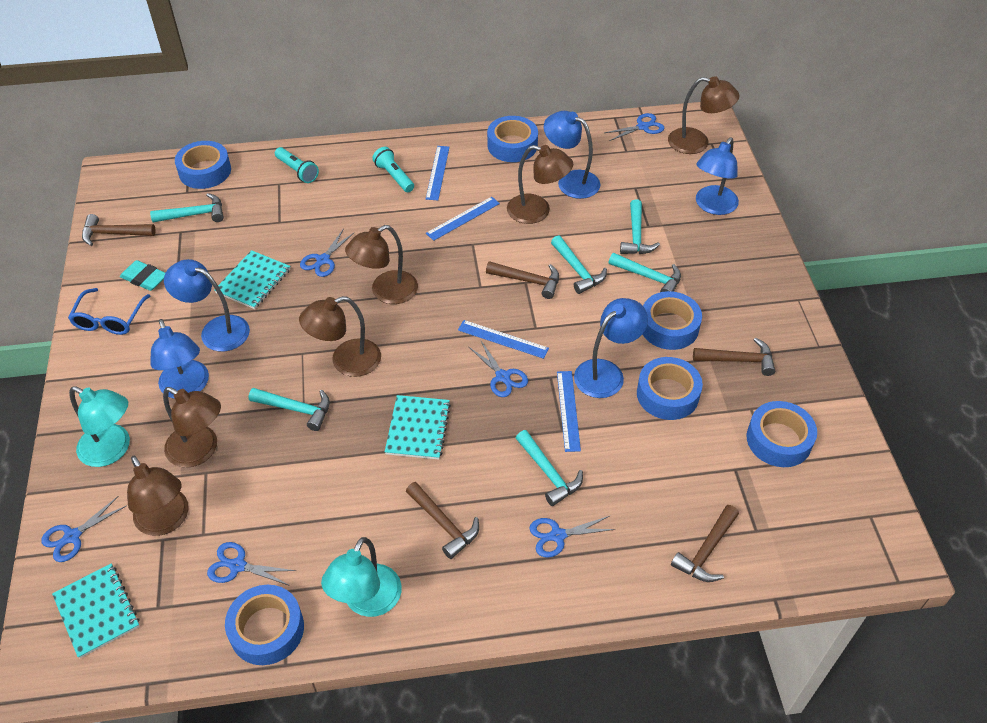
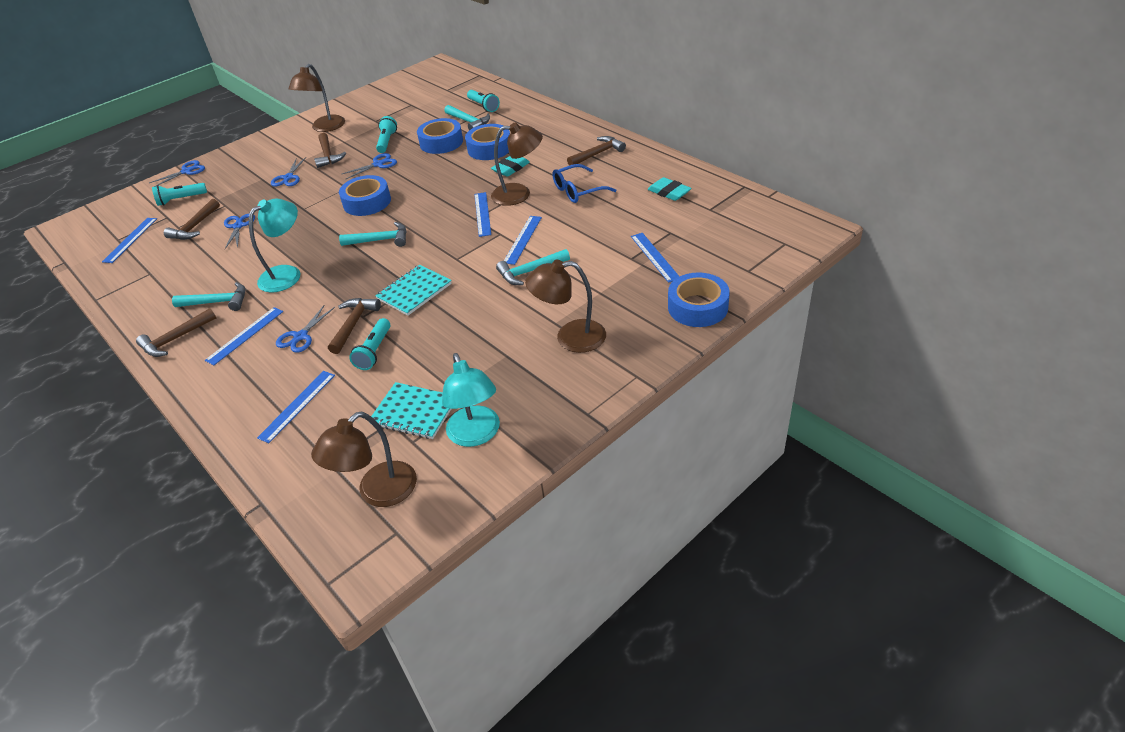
blue lamp: [151,319,209,399] [164,259,250,351] [544,111,600,199] [574,298,648,398] [696,138,739,215] = 5 -> none = 0
blue ruler: [426,146,449,200] [426,197,500,241] [458,320,549,359] [557,371,581,452] = 4 -> [102,218,157,263] [205,307,283,365] [257,371,335,443] [474,192,491,237] [504,216,542,265] [631,233,680,283] = 6
blue scissors: [41,496,127,562] [207,542,296,586] [300,228,355,277] [469,341,528,397] [529,516,616,558] [605,113,665,141] = 6 -> [149,160,205,187] [224,214,255,249] [271,157,306,186] [276,305,335,353] [342,153,397,179] = 5
blue tape: [175,141,231,189] [225,585,304,665] [487,116,538,162] [637,357,703,420] [643,291,702,350] [747,401,817,467] = 6 -> [339,175,391,216] [417,118,463,154] [465,124,510,160] [668,272,730,327] = 4
brown lamp: [127,456,189,536] [163,387,221,468] [299,296,381,377] [345,225,418,304] [507,145,573,224] [668,76,739,154] = 6 -> [288,64,345,132] [311,412,417,507] [491,122,543,206] [525,260,606,353] = 4
turquoise eraser: [120,260,165,291] = 1 -> [491,156,530,177] [648,177,691,201] = 2
turquoise flashlight: [275,147,319,183] [372,147,414,192] = 2 -> [152,183,207,206] [349,318,391,370] [376,116,397,153] [467,90,500,112] = 4
turquoise hammer: [150,193,224,222] [249,388,330,431] [516,430,583,506] [551,235,607,294] [609,253,681,292] [620,199,660,254] = 6 -> [172,282,245,311] [339,222,406,247] [444,105,490,130] [496,249,570,285] = 4
turquoise notebook: [52,563,140,658] [214,250,290,309] [385,395,451,460] = 3 -> [369,382,451,439] [375,265,452,316] = 2

